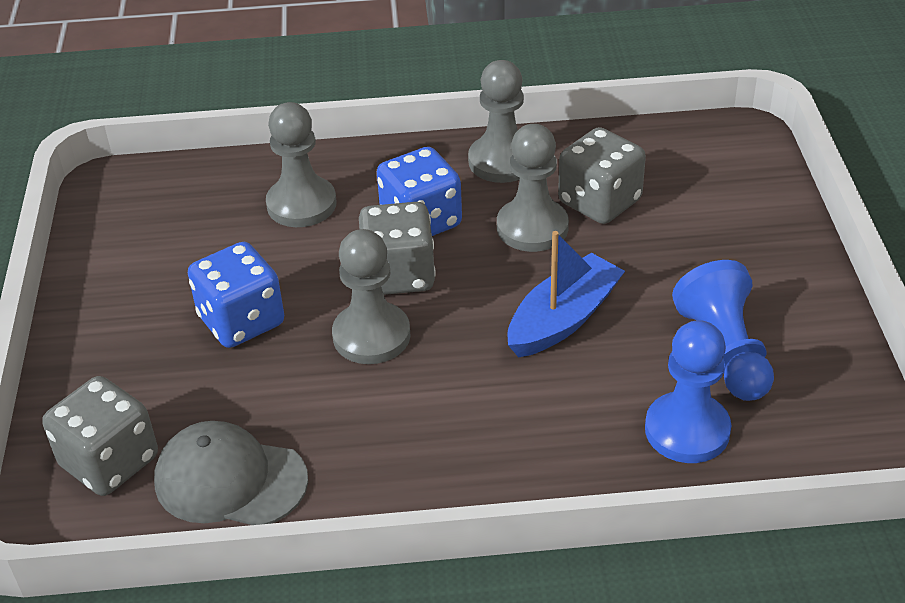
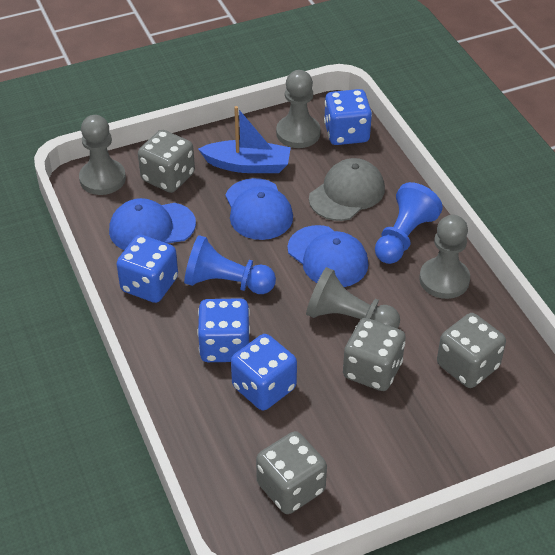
blue cap: none = 0 -> [109,198,196,250] [225,178,293,240] [287,225,368,287] = 3
blue dice: [188,242,284,348] [377,147,462,236] = 2 -> [117,235,178,303] [197,298,250,362] [231,334,297,410] [324,89,372,145] = 4
grey dice: [42,376,158,496] [359,202,436,295] [558,127,646,224] = 3 -> [138,130,195,193] [256,431,327,514] [343,318,406,391] [437,313,506,388] = 4

